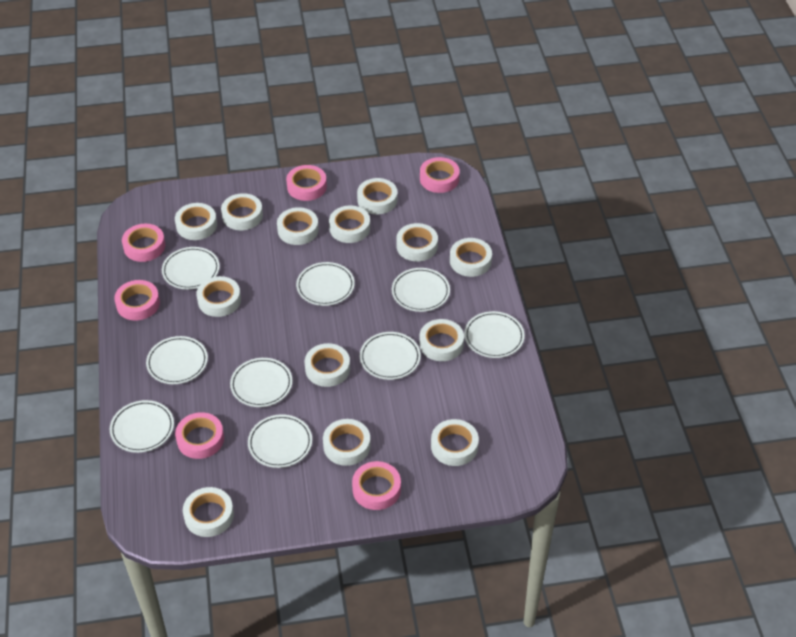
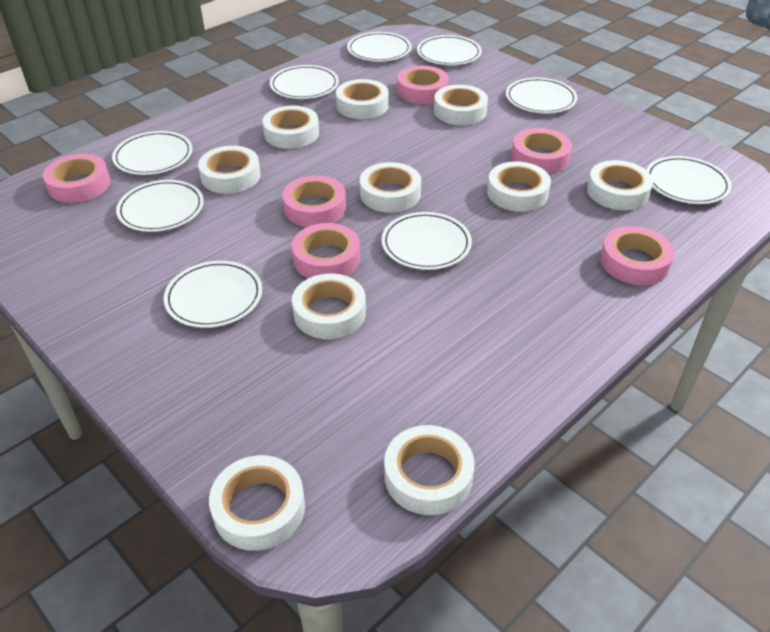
white tape: [175,203,217,240] [183,487,234,537] [196,276,241,317] [221,193,263,230] [277,207,319,245] [305,343,350,387] [323,419,371,466] [329,205,370,243] [357,178,397,214] [396,223,438,261] [419,319,464,361] [431,419,479,466] [450,238,492,277] = 13 -> [198,146,261,194] [209,455,305,551] [262,106,319,149] [292,274,366,339] [336,79,389,119] [360,162,421,213] [384,425,475,515] [434,85,488,125] [487,161,551,212] [587,160,653,210] = 10

